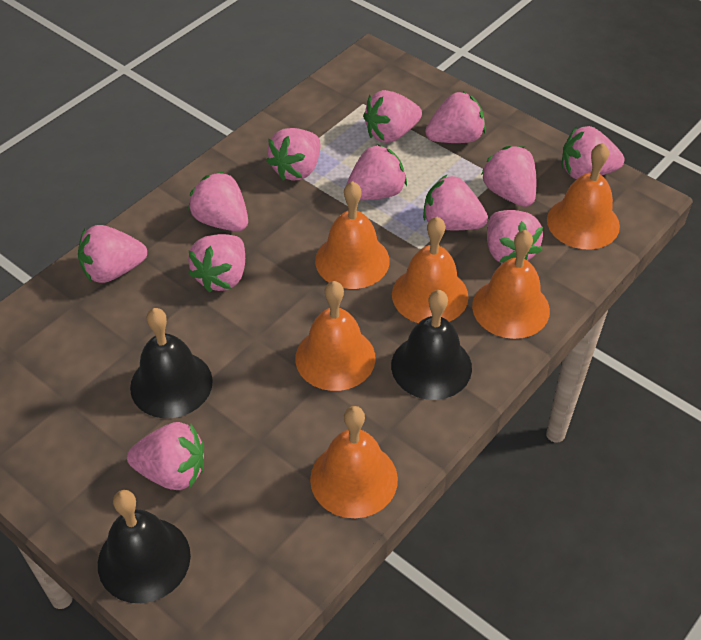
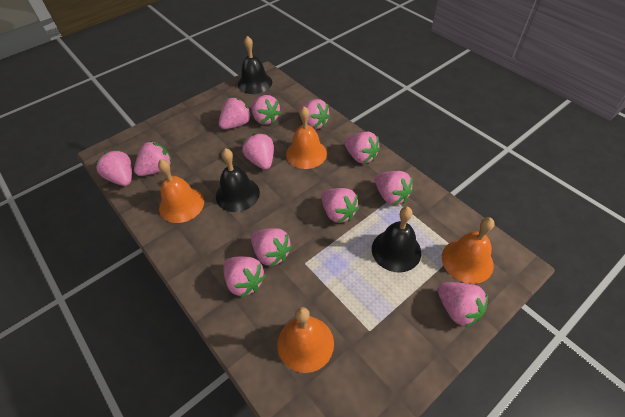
orange bell: [295,281,375,391] [310,406,398,518] [315,181,390,289] [392,217,469,323] [472,230,550,339] [547,143,620,249] = 6 -> [158,159,204,223] [277,307,334,373] [286,106,327,169] [442,217,495,284] = 4

